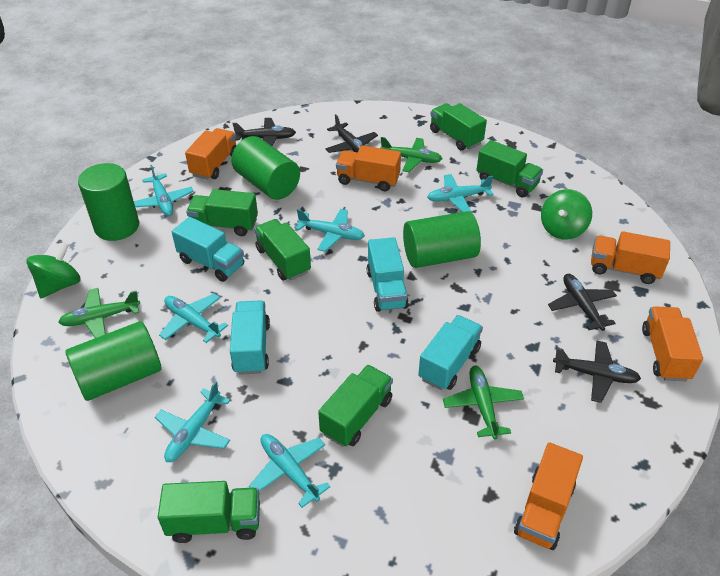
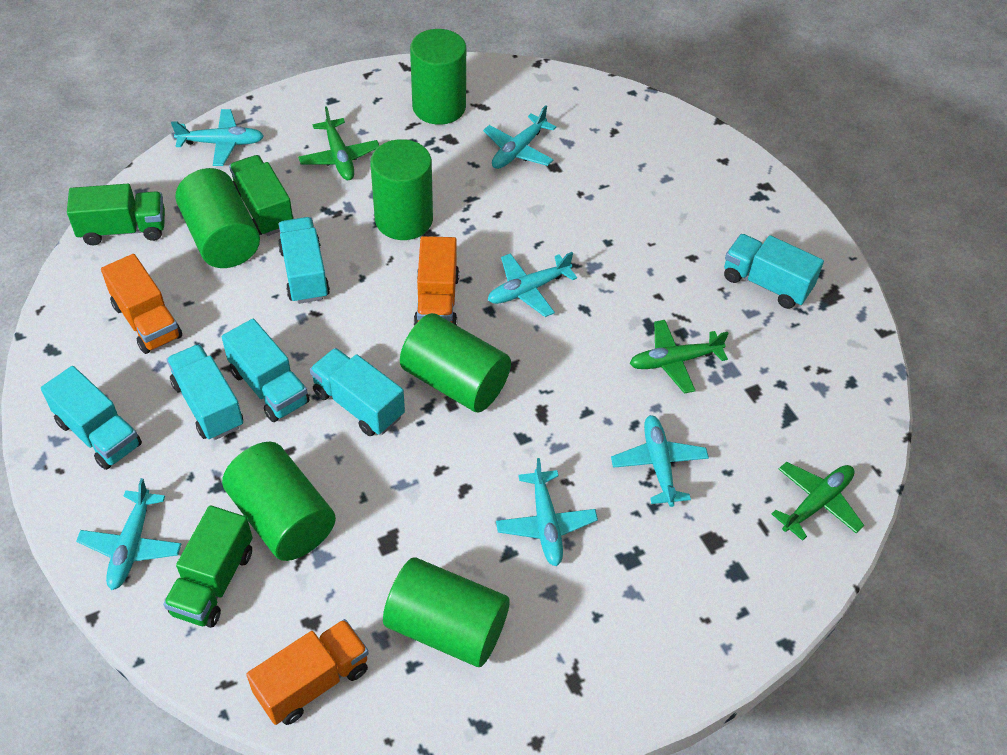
black plane: [232,118,296,146] [325,114,378,153] [548,274,617,331] [553,341,641,403] = 4 -> none = 0
green cylinder: [65,321,162,401] [78,163,139,241] [231,136,300,200] [403,211,481,268] = 4 -> [175,168,260,268] [222,442,336,561] [370,139,433,240] [383,557,510,667] [400,313,511,412] [410,29,466,125] = 6
green spinning top: [26,242,81,298] [541,189,592,240] = 2 -> none = 0
green truck: [158,481,260,543] [186,189,258,236] [254,219,311,281] [318,365,393,447] [430,103,487,151] [476,140,543,198] = 6 -> [67,184,165,245] [163,505,253,628] [229,155,293,236] = 3
orange truck: [185,128,236,180] [336,146,401,191] [514,442,583,550] [591,231,670,284] [642,307,703,382] = 5 -> [101,254,182,354] [246,619,369,725] [414,236,459,325] = 3
turquoise truck: [172,217,244,282] [230,300,270,375] [366,237,409,312] [418,315,483,390] = 4 -> [41,366,142,470] [167,344,243,440] [222,319,310,422] [278,217,330,304] [310,348,405,436] [724,234,824,309] = 6

